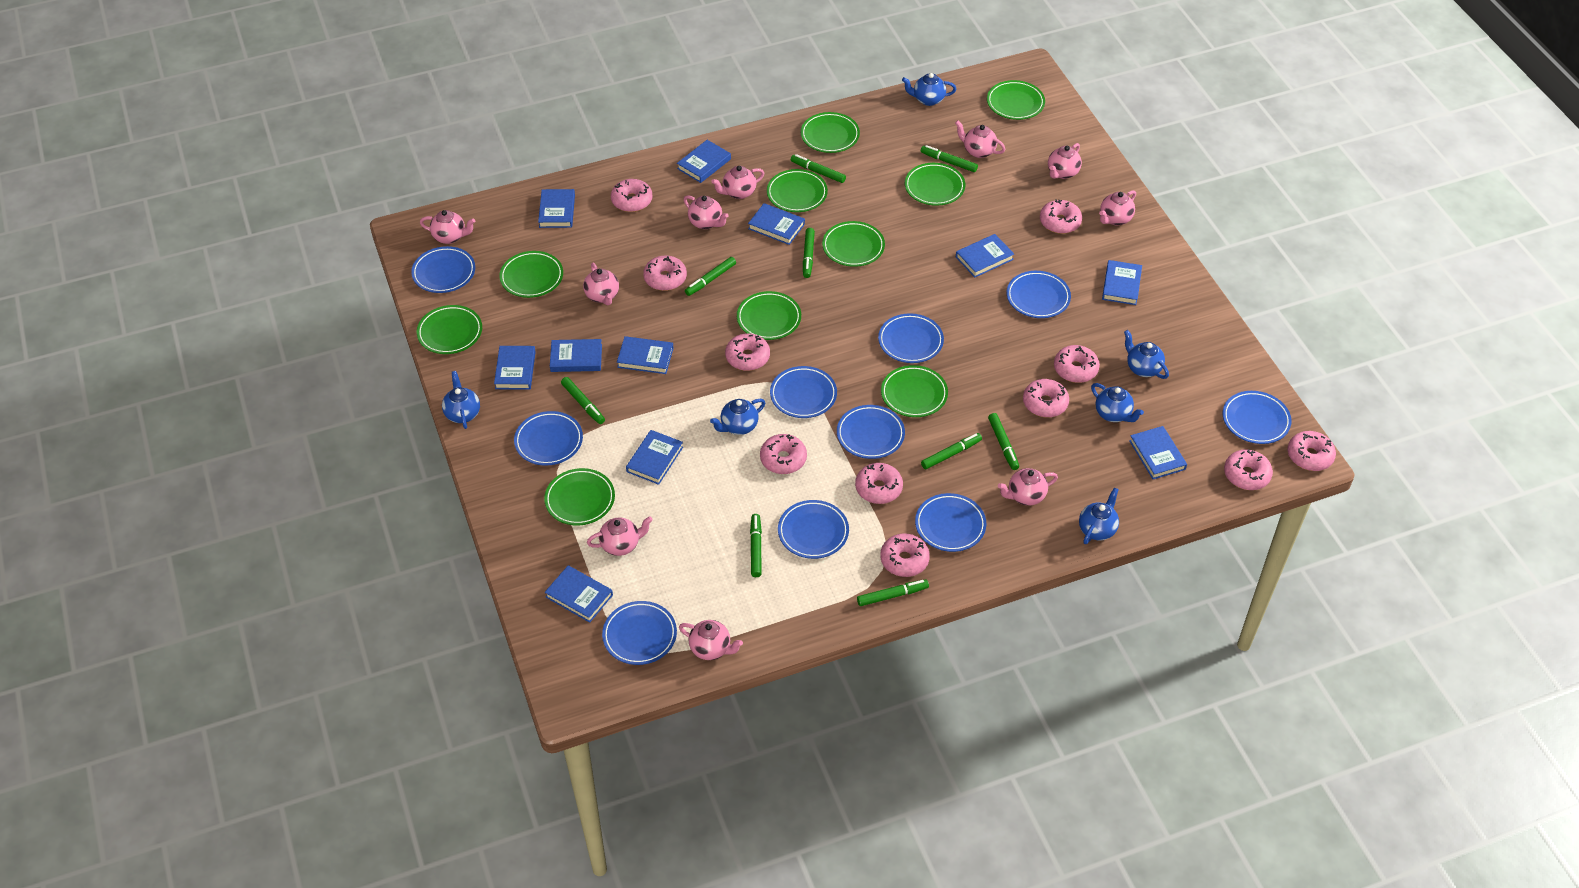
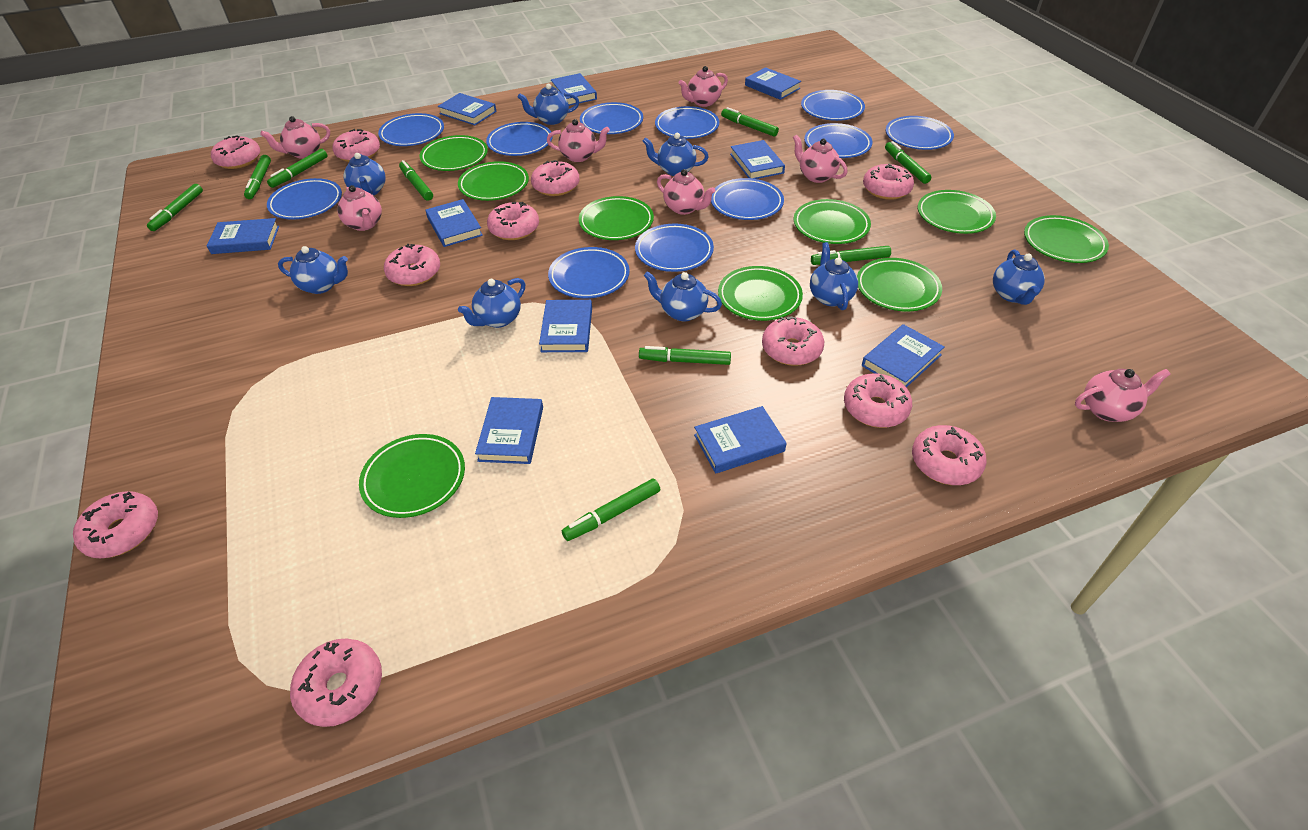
blue book: [494,346,536,390] [538,189,575,228] [545,565,613,623] [550,339,602,372] [617,336,674,374] [626,430,683,485] [677,140,731,183] [748,203,805,245] [956,234,1014,278] [1102,260,1142,305] [1129,426,1187,479] = 11 -> [207,218,279,254] [425,199,483,247] [438,93,497,125] [475,397,543,464] [539,300,592,352] [551,73,597,106] [694,406,786,474] [730,140,785,179] [745,67,801,100] [862,324,944,387] = 10
blue plate: [411,246,475,293] [514,411,583,466] [602,601,677,665] [770,366,837,418] [778,500,849,559] [837,405,905,459] [878,313,944,363] [915,493,986,552] [1006,271,1071,318] [1222,391,1292,444] = 10 -> [267,178,342,220] [378,113,444,146] [486,122,552,156] [548,247,630,299] [580,102,643,134] [635,224,714,272] [655,106,719,139] [711,178,784,220] [801,90,865,121] [804,123,872,158] [885,116,954,150] = 11
blue teapot: [442,371,480,429] [710,399,765,435] [902,73,956,106] [1079,487,1119,544] [1091,383,1144,422] [1124,330,1169,379] = 6 -> [278,246,348,294] [343,153,385,195] [458,278,525,328] [518,84,579,125] [642,133,709,176] [644,271,722,321] [810,242,858,310] [993,250,1045,305] = 8
green plate: [417,305,482,354] [499,251,563,298] [544,468,615,525] [737,291,801,340] [767,169,828,212] [801,112,860,153] [822,221,885,267] [881,365,948,417] [905,163,965,206] [987,80,1045,120] = 10 -> [359,434,465,518] [420,135,488,171] [458,161,529,201] [579,196,654,240] [718,266,803,321] [794,199,871,244] [857,258,942,312] [918,190,996,234] [1024,215,1109,263] = 9
pink teapot: [420,210,475,244] [583,263,619,305] [587,516,653,556] [679,620,743,660] [684,195,729,229] [711,166,764,199] [955,120,1005,158] [998,468,1058,506] [1048,143,1082,179] [1099,190,1136,225] = 10 -> [260,116,330,159] [337,185,382,231] [547,119,610,162] [657,169,715,215] [678,66,728,107] [793,135,848,183] [1075,369,1170,422] = 7

